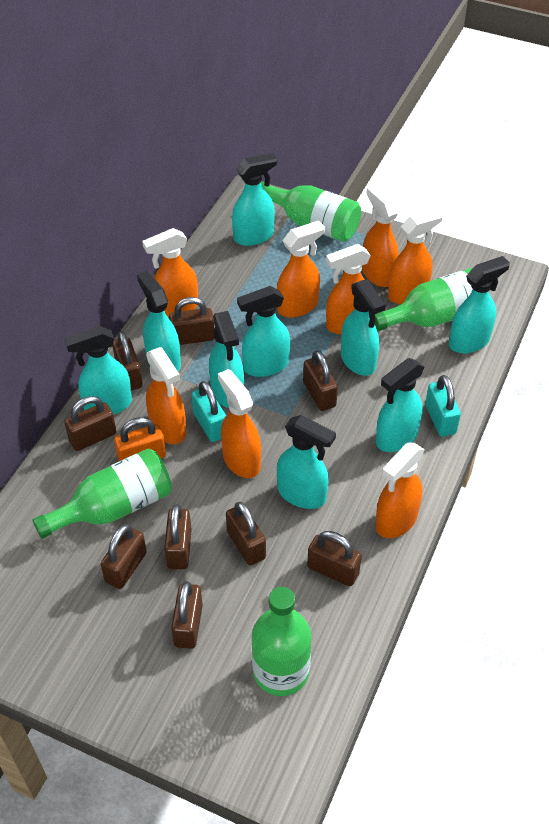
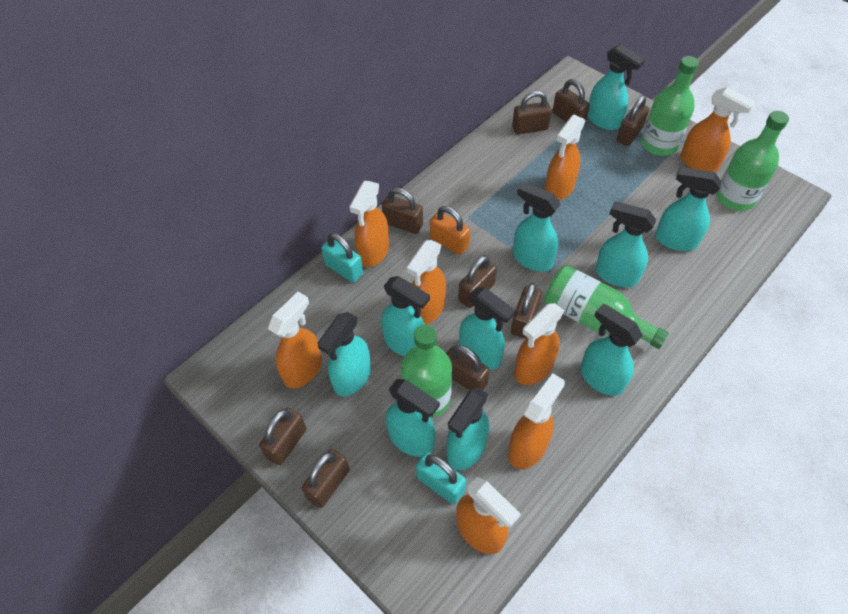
turquoise spray bottle: [64,326,132,415] [137,271,181,372] [209,311,244,408] [232,153,277,246] [237,286,290,377] [277,415,336,509] [341,279,386,376] [376,358,424,452] [449,256,510,353] = 9 -> [318,312,371,396] [381,276,430,356] [386,379,440,457] [447,388,489,470] [459,287,515,370] [513,182,561,271] [580,304,643,396] [587,44,645,130] [595,201,656,287] [655,167,721,251] = 10

